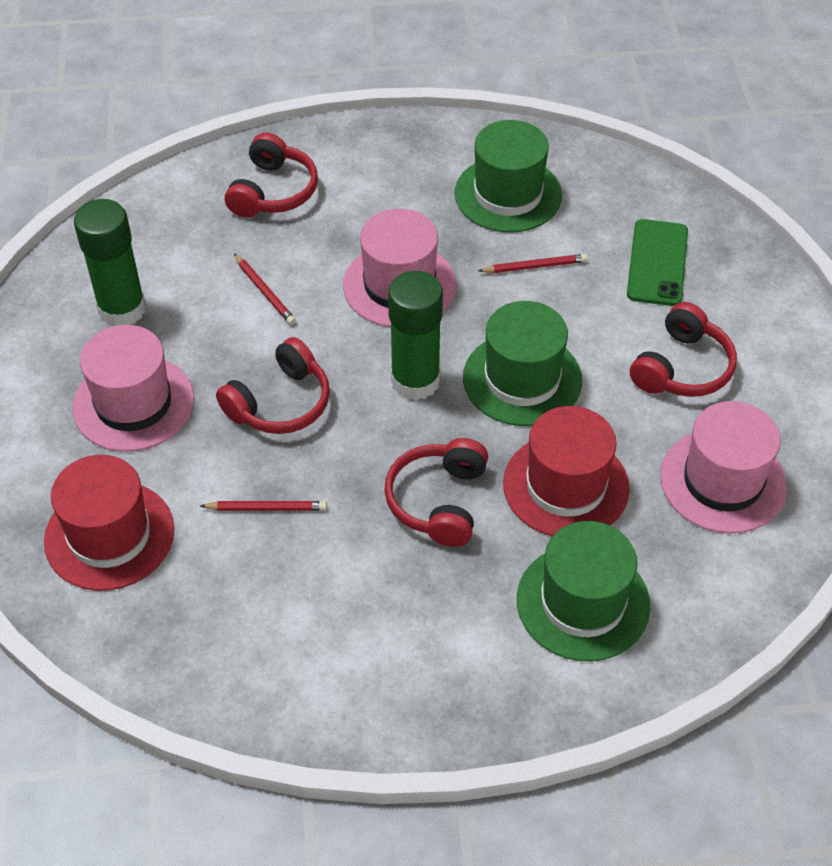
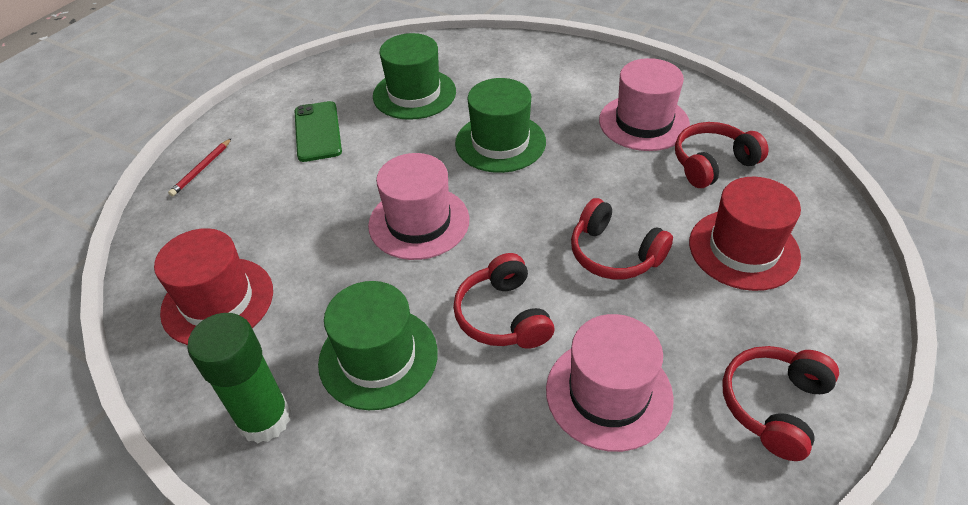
green glue stick: [74,199,146,326] [388,271,443,401] = 2 -> [187,313,291,444] = 1
red pencil: [200,501,327,511] [234,254,296,325] [478,254,588,273] = 3 -> [168,138,232,197] = 1

